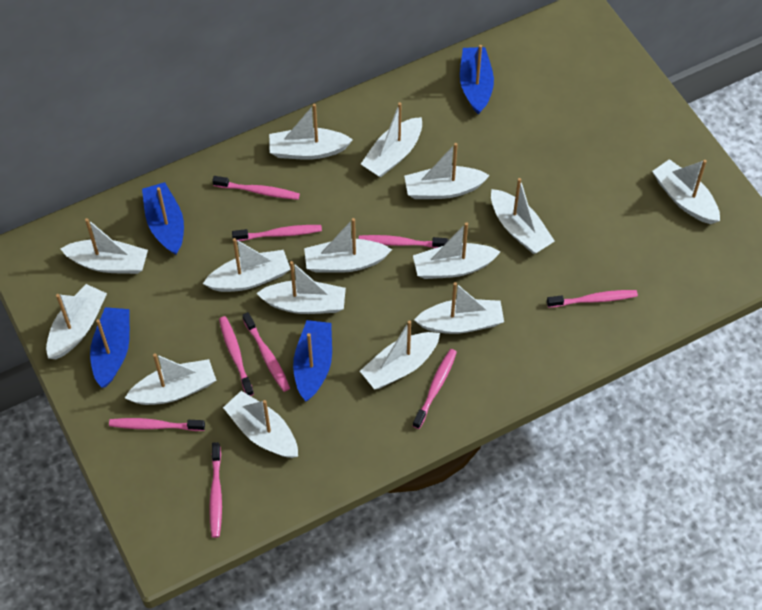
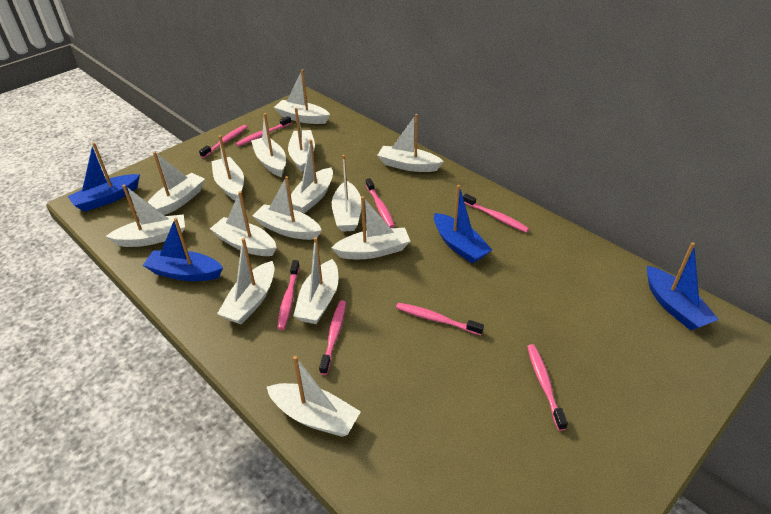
pink toothbrush: [109,418,205,431] [209,442,222,538] [212,176,300,200] [219,316,254,396] [232,225,322,241] [242,312,290,392] [359,235,448,248] [413,349,457,429] [547,290,638,308] = 9 -> [199,125,247,158] [236,116,292,146] [277,260,300,330] [319,300,346,375] [366,178,395,228] [396,303,484,335] [463,194,529,233] [527,344,568,431] = 8

